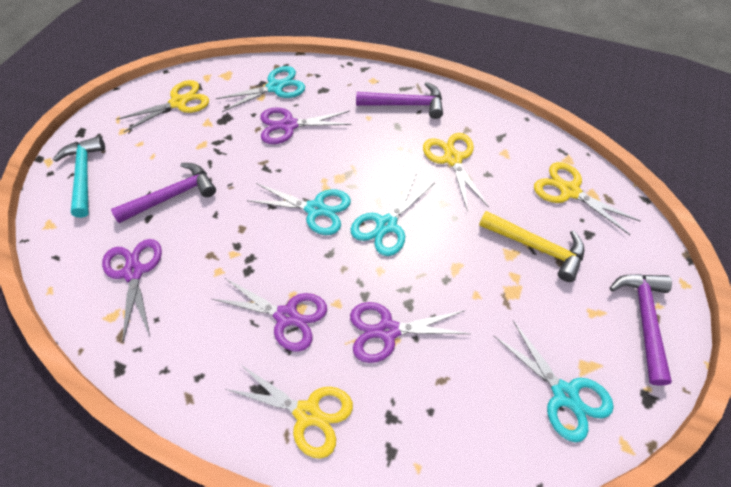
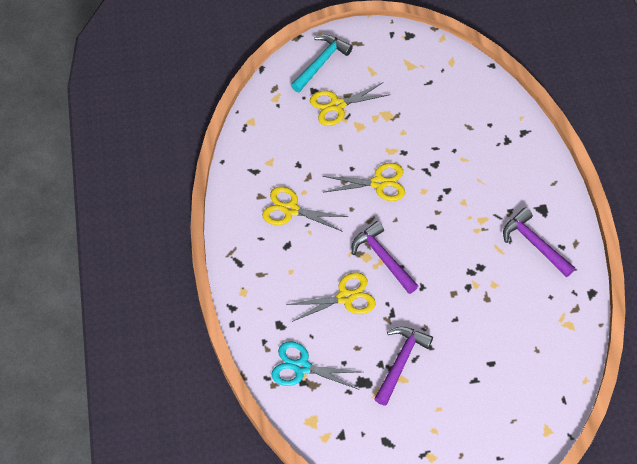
purple scissors: [102,239,162,343] [212,278,327,352] [260,107,352,144] [350,302,470,363] = 4 -> none = 0
turquoise scissors: [216,66,305,112] [247,183,351,235] [351,173,434,256] [494,321,614,443] = 4 -> [271,341,361,390] = 1
yellow hammer: [479,211,584,282] = 1 -> none = 0

